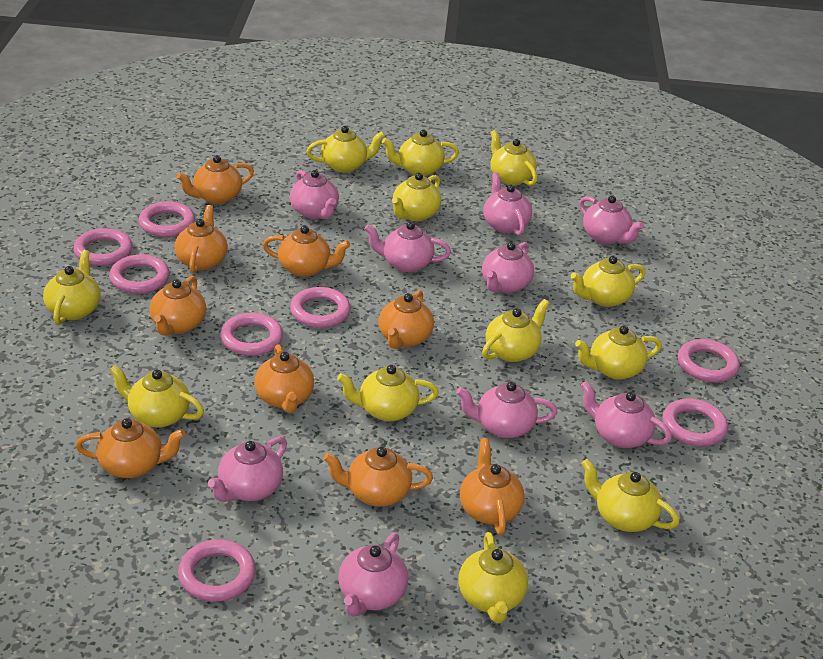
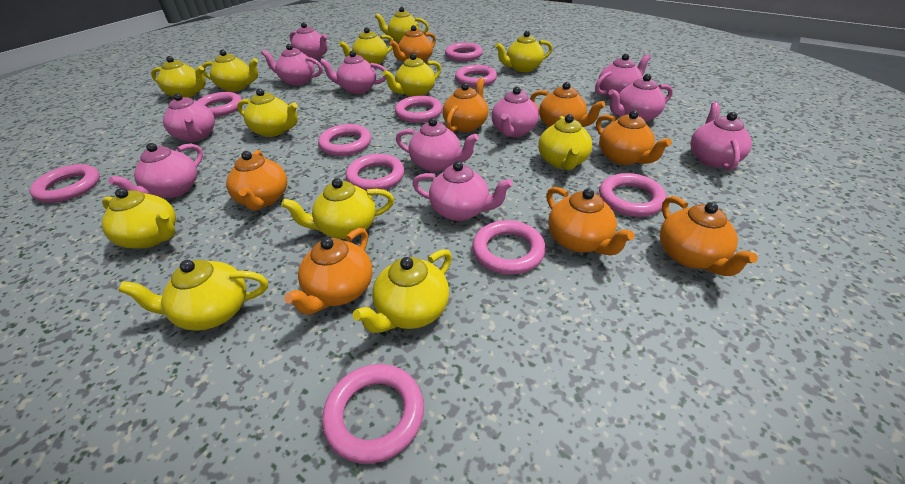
orange teapot: [75,418,186,478] [149,276,206,336] [174,205,228,274] [177,155,254,204] [254,344,314,413] [263,225,350,277] [323,447,433,507] [379,290,434,349] [460,438,525,535] = 9 -> [226,150,287,211] [284,228,373,315] [389,25,436,62] [442,78,488,132] [530,82,605,127] [546,187,635,255] [596,110,672,165] [660,196,758,276] = 8
pink ring: [73,228,133,266] [109,254,170,294] [139,201,195,237] [178,540,256,602] [220,313,283,356] [290,287,351,328] [662,399,728,446] [678,339,740,382] = 8 -> [30,164,100,203] [196,92,242,117] [318,124,371,156] [322,364,424,464] [346,154,404,192] [395,96,442,123] [445,42,483,61] [455,65,497,87] [472,220,546,275] [599,173,667,217] = 10
pink teapot: [208,436,287,502] [290,170,339,219] [338,533,408,617] [365,222,451,272] [456,382,557,438] [482,242,534,293] [483,172,532,236] [579,195,644,244] [580,381,672,448] = 9 -> [108,143,203,198] [163,93,215,142] [261,44,323,86] [290,22,327,60] [319,50,387,94] [396,118,479,172] [412,161,513,221] [491,87,539,137] [595,54,651,98] [608,74,673,122] [690,102,752,171] = 11

